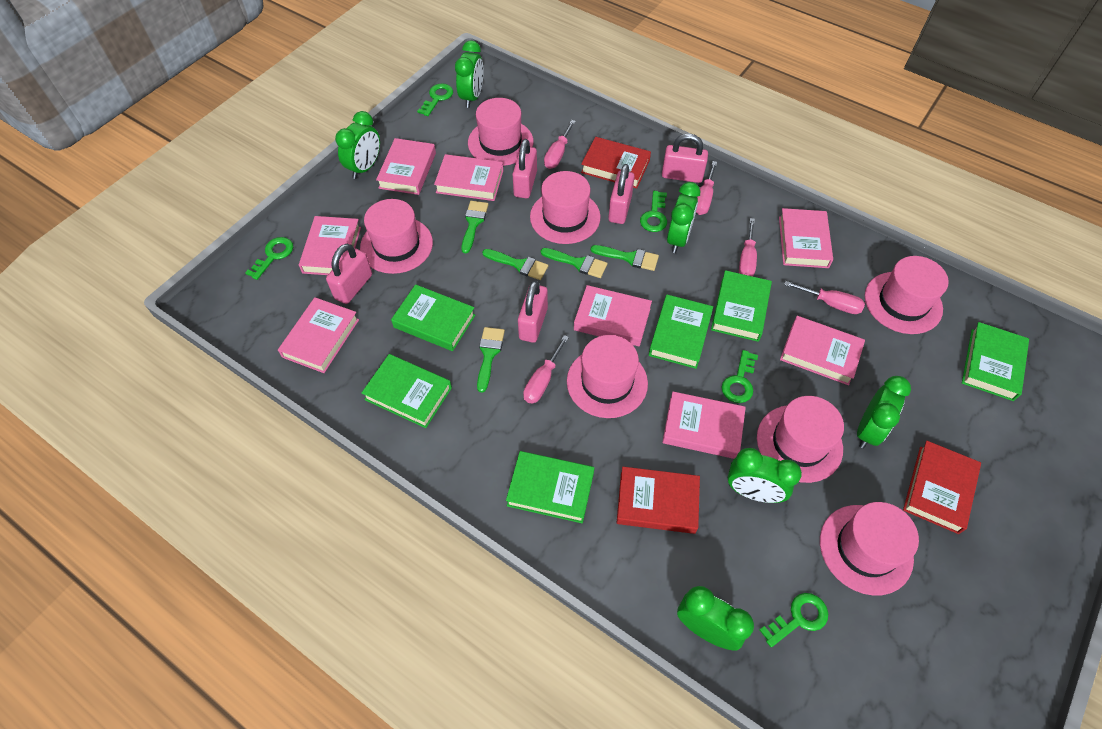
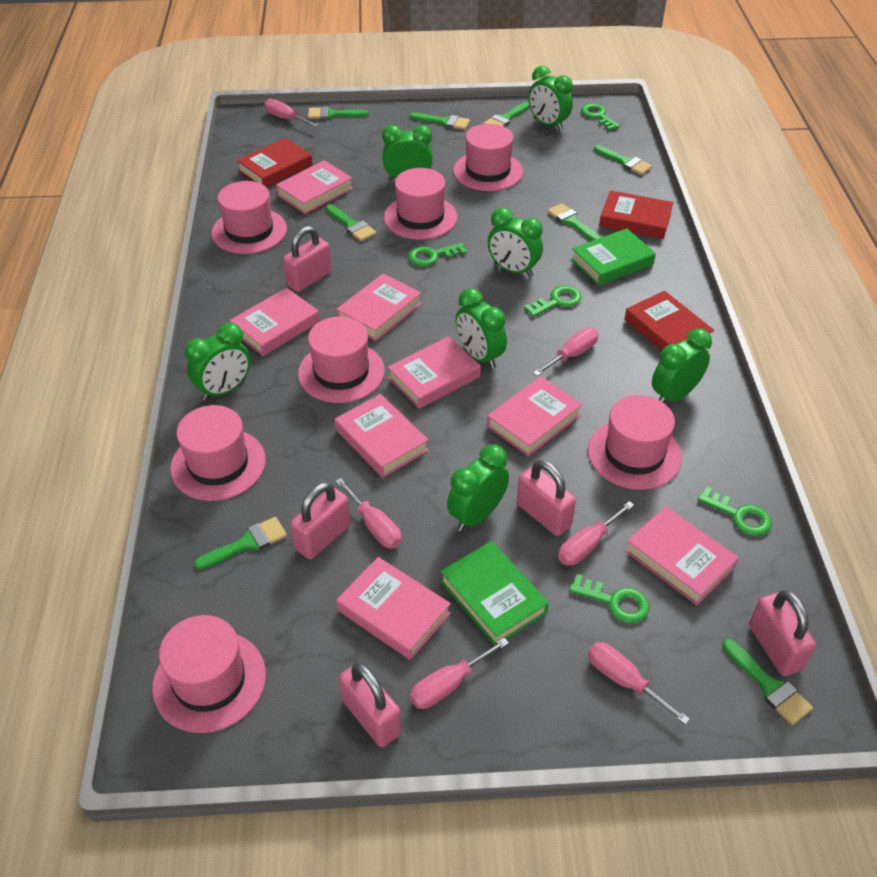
green book: [362,354,452,428] [391,284,475,351] [506,451,594,523] [649,295,713,369] [711,270,772,342] [962,322,1029,401] = 6 -> [440,541,549,646] [571,228,656,286] = 2
green brush: [461,201,488,253] [477,327,505,393] [482,249,548,280] [541,248,608,278] [591,245,659,271] = 5 -> [194,517,287,570] [308,106,369,119] [326,204,377,241] [410,113,470,130] [483,102,530,127] [547,203,601,241] [594,145,652,175] [722,639,813,725] = 8
green clock: [335,111,380,179] [455,40,484,108] [667,182,700,253] [677,586,754,651] [728,448,802,503] [857,376,911,449] = 6 -> [185,323,250,401] [382,125,433,181] [447,445,509,532] [455,288,507,369] [488,208,543,277] [528,66,573,131] [652,328,712,403] = 7
pink screwdriver: [523,335,569,404] [544,120,576,169] [696,161,717,215] [739,218,757,276] [784,281,865,314] = 5 -> [264,99,319,127] [335,478,402,548] [410,638,509,709] [533,327,598,376] [558,501,634,566] [588,642,690,725] = 6

